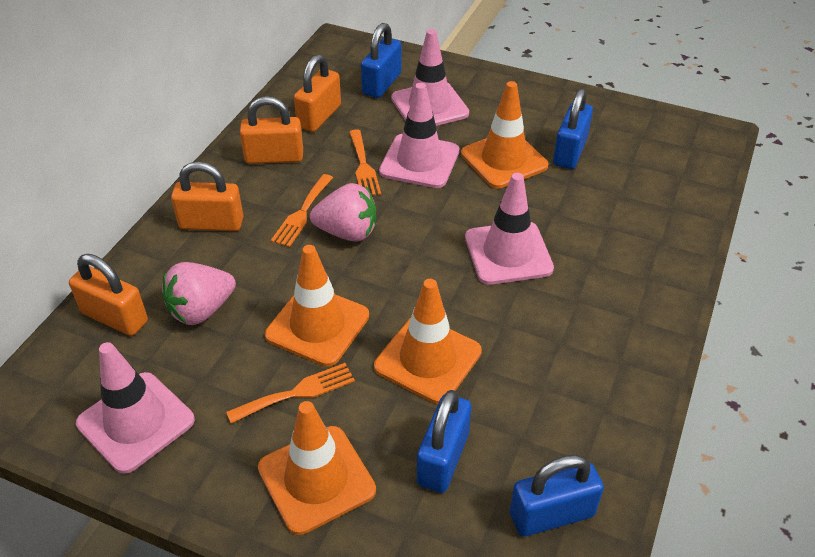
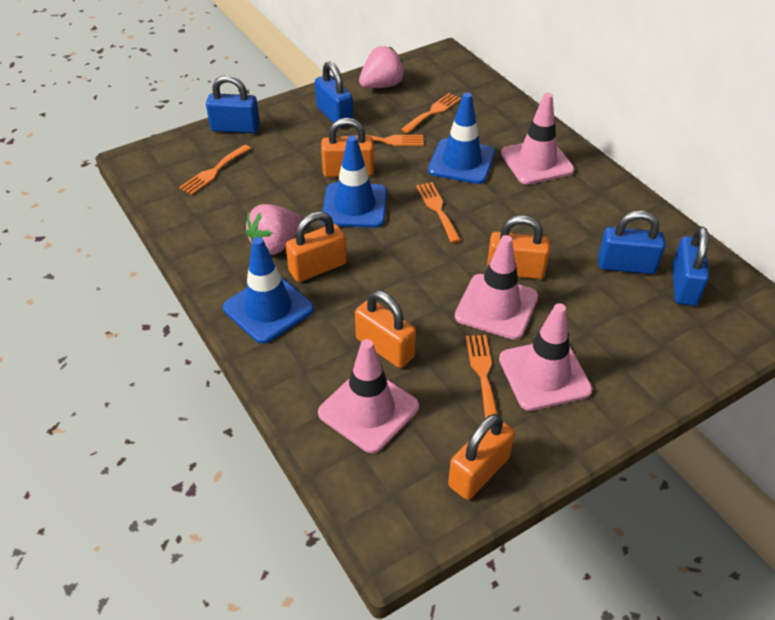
blue traffic cone: none = 0 -> [223,237,314,344] [322,135,387,228] [428,92,495,184] = 3
orange fork: [226,363,355,423] [271,174,333,247] [349,129,381,196] = 3 -> [179,145,251,195] [340,135,424,146] [401,93,461,133] [416,182,461,243] [466,335,497,418] = 5
orange padlock: [69,254,148,336] [171,162,243,231] [240,96,303,164] [294,54,341,132] = 4 -> [285,212,347,282] [321,118,374,177] [355,291,416,368] [448,414,515,500] [487,215,550,279] = 5
orange traffic cone: [258,401,376,535] [265,245,369,367] [374,279,482,404] [461,81,548,188] = 4 -> none = 0

